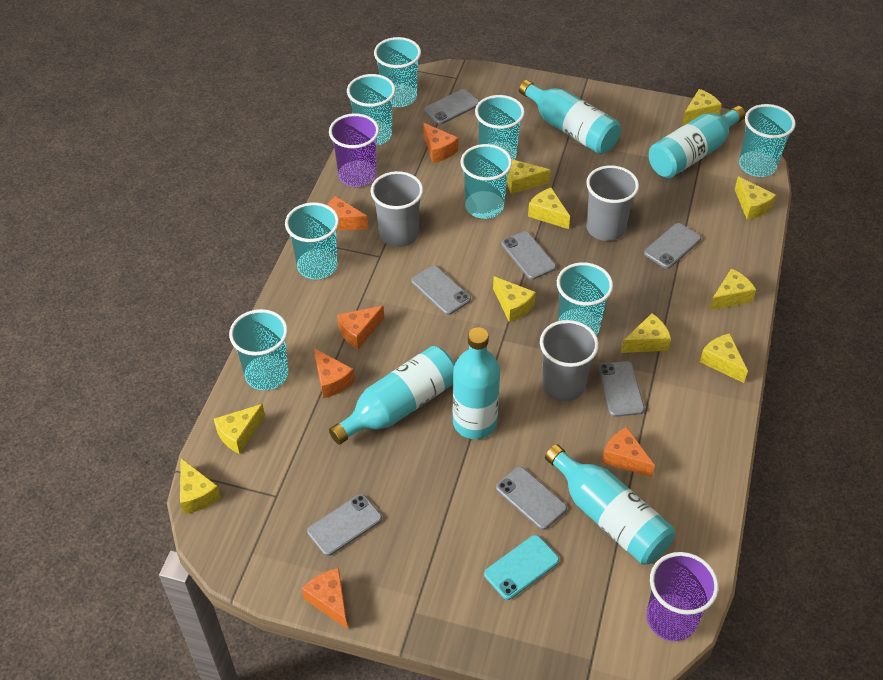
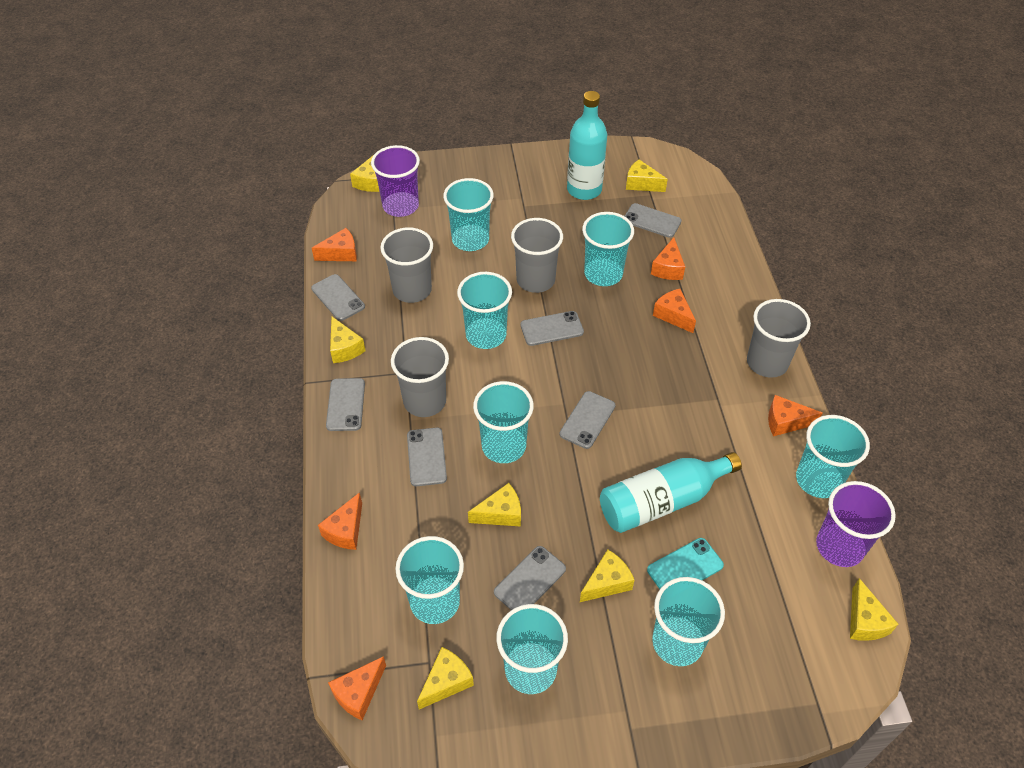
grey cup: [371,171,423,247] [540,320,599,402] [586,165,639,241] = 3 -> [380,227,433,303] [391,337,449,417] [511,218,563,293] [747,299,811,378] = 4
turquoise bottle: [329,346,455,445] [452,327,500,439] [519,80,621,154] [545,444,675,565] [649,106,746,178] = 5 -> [567,91,607,200] [600,452,742,533] = 2
yellow cheese: [180,458,221,514] [214,404,265,454] [493,276,536,322] [507,159,551,194] [528,188,570,229] [621,313,671,353] [682,89,722,125] [700,334,748,383] [709,268,756,311] [734,176,776,220] = 10 -> [330,316,365,363] [350,156,380,192] [417,647,474,709] [468,483,521,526] [580,549,635,602] [626,159,668,192] [850,578,898,641] = 7

